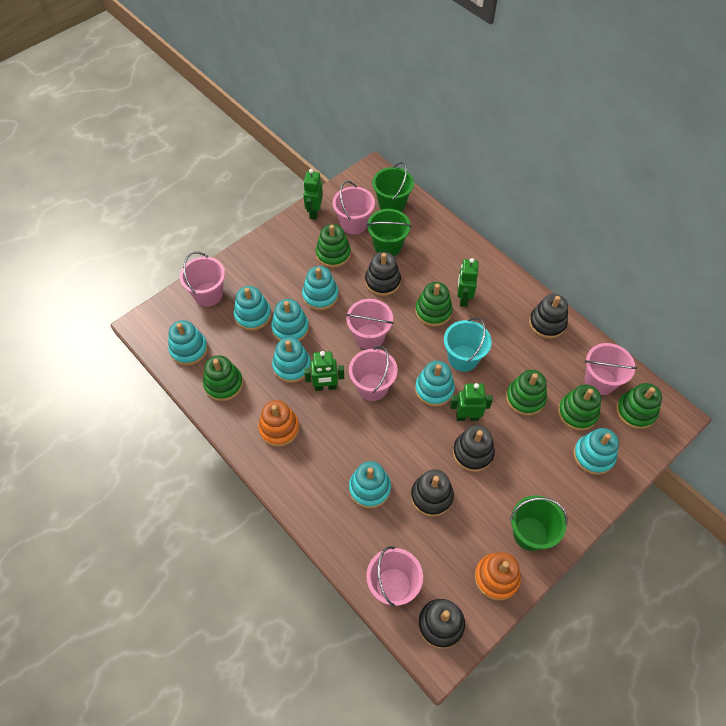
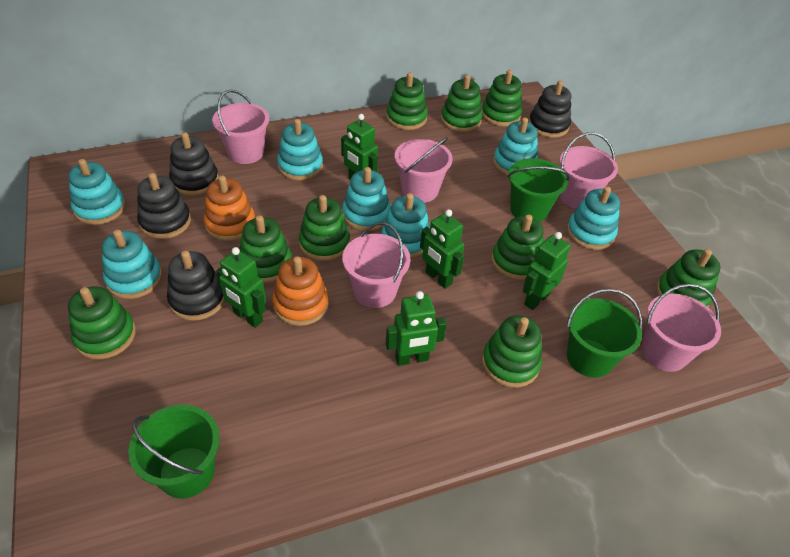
black stacking toy: [365,252,401,296] [411,469,454,517] [418,599,465,649] [453,425,495,472] [529,294,568,339] = 5 -> [137,173,191,239] [167,251,225,321] [169,132,219,196] [529,81,571,138] = 4
green robot: [303,169,323,220] [304,351,344,391] [450,383,493,421] [457,258,478,307] = 4 -> [216,247,266,328] [341,114,378,180] [386,291,447,366] [420,209,464,289] [523,232,570,310] = 5
green stacking toy: [203,355,243,401] [316,224,351,268] [415,282,453,327] [506,370,547,416] [558,384,601,431] [616,383,662,429] = 6 -> [68,286,136,359] [239,215,292,283] [299,195,350,261] [386,72,428,130] [441,75,482,132] [482,70,523,126] [482,315,542,388] [491,214,544,280] [656,249,720,307] = 9
pink bucket: [180,252,225,306] [333,181,375,234] [346,299,394,349] [349,346,398,401] [366,546,423,607] [585,343,637,395] = 6 -> [212,90,269,164] [342,222,410,308] [395,137,453,203] [559,132,618,209] [641,284,721,372] = 5
turquoise bucket: [444,317,492,372] = 1 -> none = 0
turquoise stacking toy: [168,320,208,366] [234,286,271,331] [271,299,309,341] [272,337,311,383] [302,266,339,311] [349,461,391,509] [415,361,455,407] [573,428,619,475] = 8 -> [68,159,126,225] [102,230,162,299] [277,119,323,181] [342,167,391,231] [381,193,430,258] [493,117,538,175] [567,186,620,250] = 7

